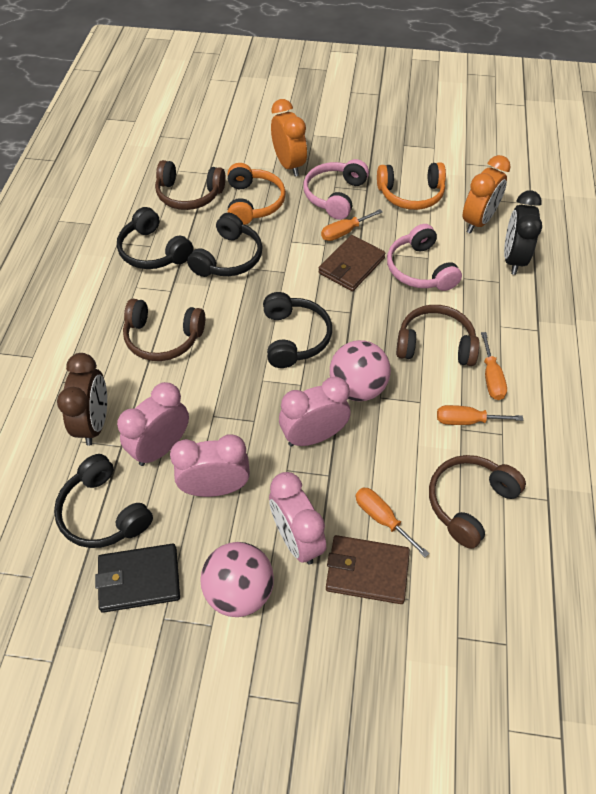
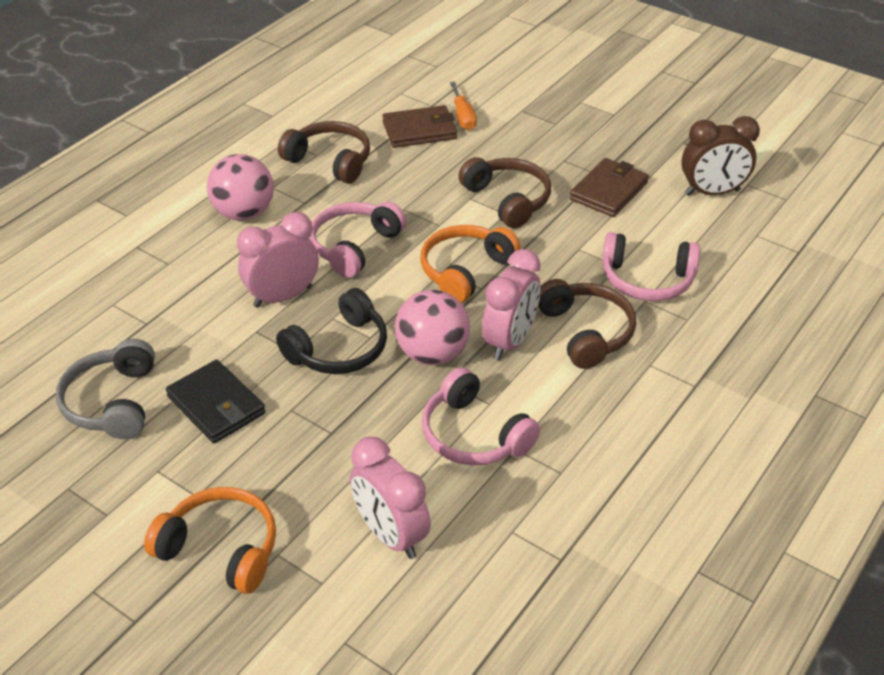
black clock: [504,190,542,275] = 1 -> none = 0
black headphones: [54,454,153,548] [117,207,193,269] [187,213,263,277] [263,292,332,368] = 4 -> [276,288,387,374] = 1
brown headphones: [123,299,205,361] [155,160,226,210] [396,305,480,366] [429,455,526,549] = 4 -> [278,121,370,184] [458,157,551,228] [538,279,636,369] = 3
grey headphones: none = 0 -> [56,339,155,439] = 1
orange clock: [271,99,307,177] [463,155,511,234] = 2 -> none = 0
orange screwdriver: [321,209,383,241] [356,487,429,557] [437,405,523,425] [481,332,507,400] = 4 -> [450,81,477,130] = 1
pink clock: [117,382,189,466] [170,435,250,497] [269,472,326,564] [279,377,351,447] = 4 -> [237,212,319,308] [350,437,431,559] [482,249,541,360] = 3
pink headphones: [303,159,369,220] [387,224,462,291] = 2 -> [309,202,406,278] [422,367,540,465] [602,232,700,301] = 3

